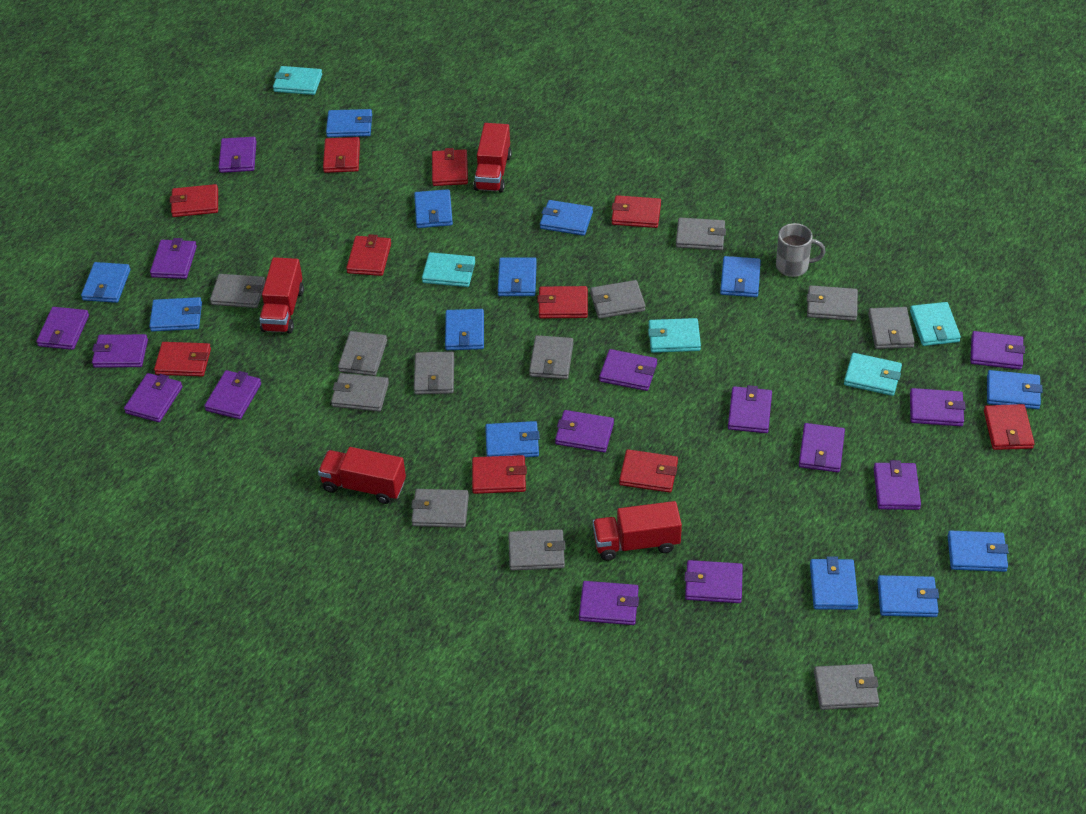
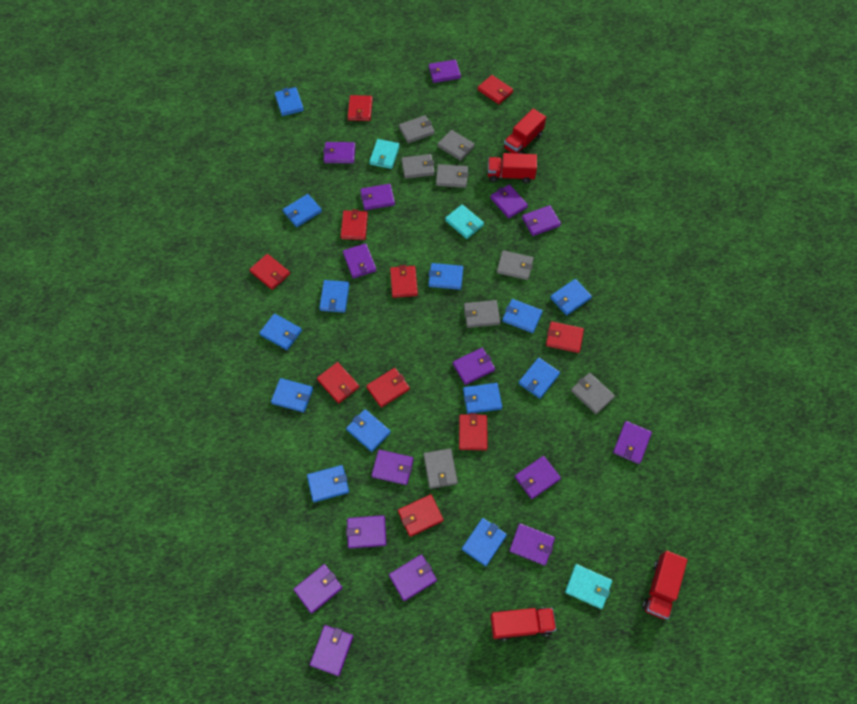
grey mug: [776,223,825,277] = 1 -> none = 0
grey wallet: [210,274,266,308] [331,373,389,412] [338,331,387,376] [411,489,469,528] [414,351,454,395] [509,529,566,570] [529,335,574,379] [590,280,646,319] [676,217,726,250] [807,285,858,321] [814,664,879,710] [868,307,915,349] = 12 -> [399,115,435,143] [401,154,435,179] [424,448,458,489] [436,164,469,188] [438,130,475,161] [464,300,500,328] [497,250,534,280] [571,373,615,414] = 8
turquoise wallet: [273,66,322,95] [422,252,475,287] [648,318,701,353] [844,353,902,396] [910,302,961,346] = 5 -> [369,139,400,169] [445,204,484,239] [565,564,612,609] = 3

